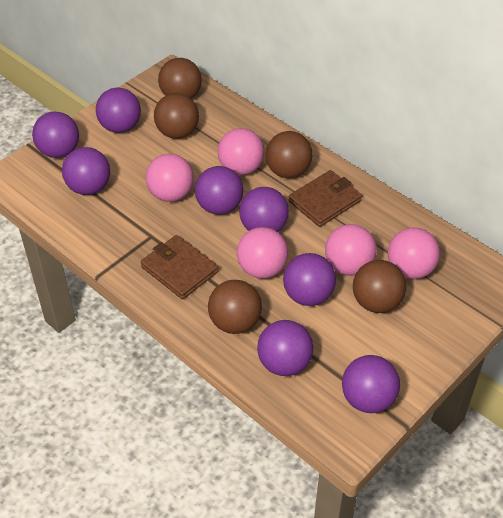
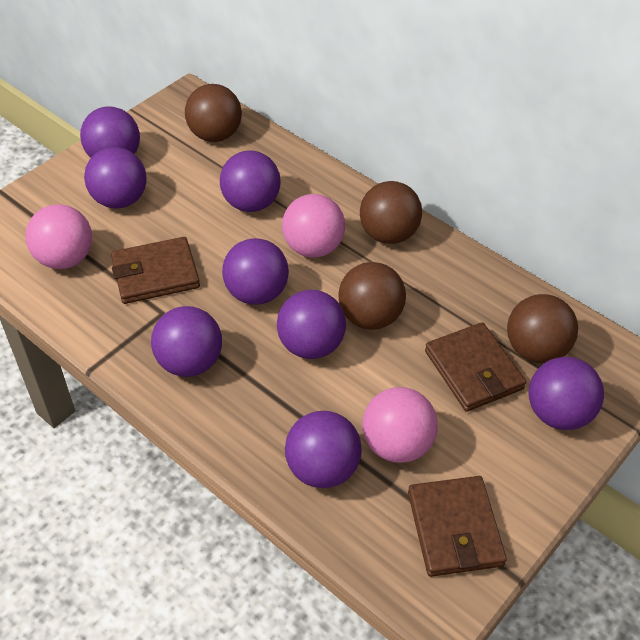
brown ball: [154,93,199,139] [158,58,202,99] [208,280,262,334] [266,131,313,178] [353,260,406,313] = 5 -> [185,84,242,142] [338,262,406,330] [360,181,422,244] [507,294,578,363] = 4
brown wallet: [141,235,218,299] [289,170,362,227] = 2 -> [111,237,200,304] [408,476,507,577] [425,322,526,412] = 3
pink ball: [146,154,194,202] [218,128,264,175] [237,227,288,279] [325,224,377,276] [388,227,440,279] = 5 -> [25,204,92,269] [282,194,345,258] [362,387,438,463] = 3

